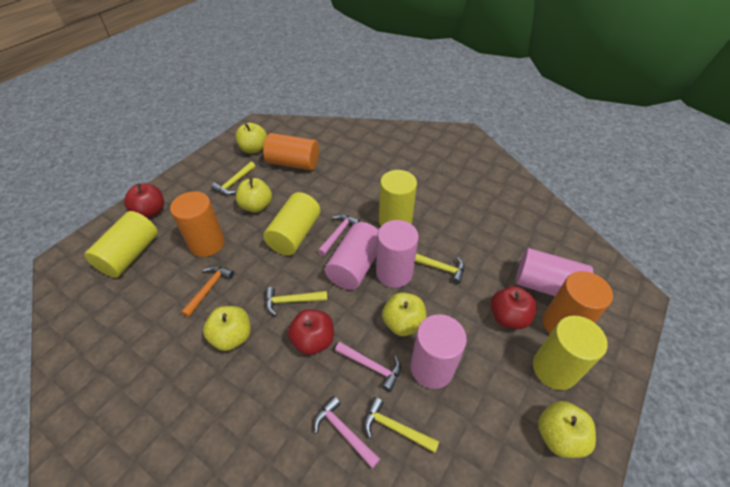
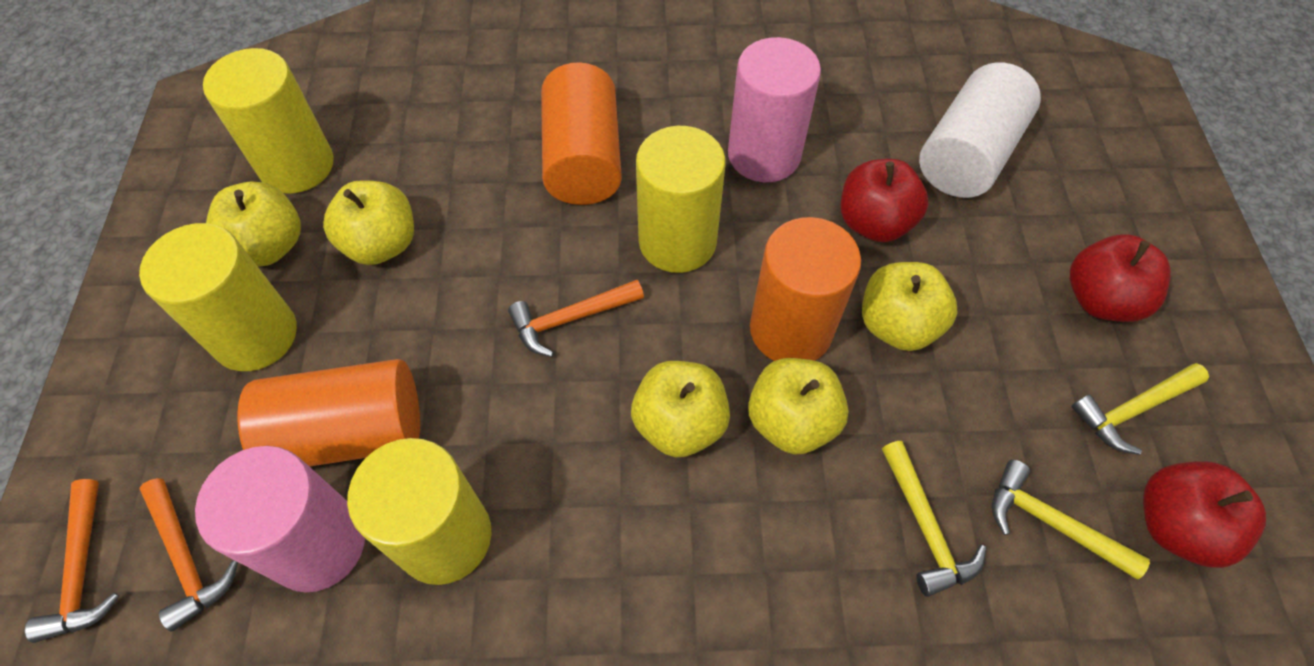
orange hammer: [181,266,234,317] = 1 -> [25,479,119,643] [139,478,238,632] [508,280,644,357] = 3
pink cylinder: [325,222,378,290] [376,220,419,288] [411,314,467,389] [516,248,593,296] = 4 -> [195,446,365,592] [728,37,821,182] = 2
pink hammer: [313,396,380,469] [318,214,360,256] [335,342,401,392] = 3 -> none = 0
white cylinder: none = 0 -> [919,62,1041,198] = 1
yellow hammer: [211,162,256,195] [265,287,327,316] [364,397,439,453] [415,253,465,284] = 4 -> [882,441,986,597] [992,460,1150,579] [1071,363,1209,455] = 3

